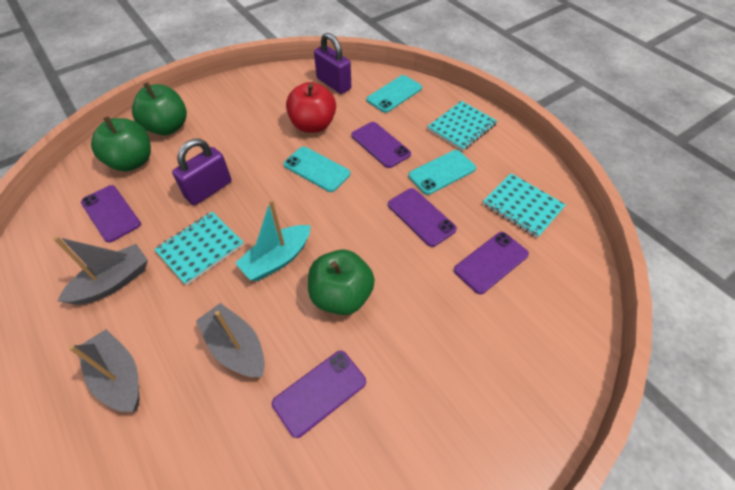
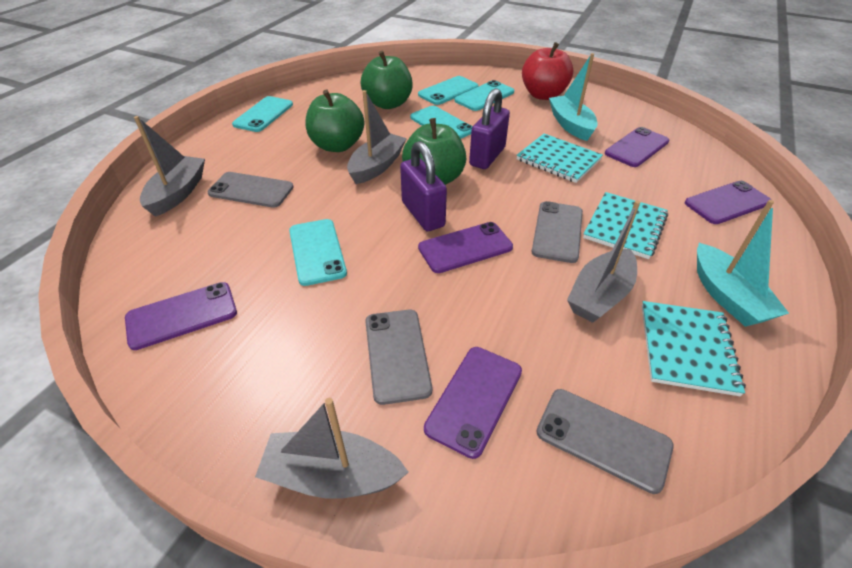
grey boat: [53,236,148,305] [69,329,139,412] [196,303,265,377] = 3 -> [134,116,205,217] [255,398,409,499] [347,90,407,184] [567,200,640,323] = 4
grey phone: none = 0 -> [207,172,294,208] [365,310,432,405] [531,201,583,263] [536,389,674,494] = 4
turquoise boat: [235,199,311,281] = 1 -> [549,53,598,141] [697,200,789,327] = 2
turquoise phone: [283,147,350,192] [366,75,422,113] [408,150,476,195] = 3 -> [232,96,293,132] [289,219,347,286] [410,106,472,139] [418,76,478,105] [455,80,514,111] = 5

